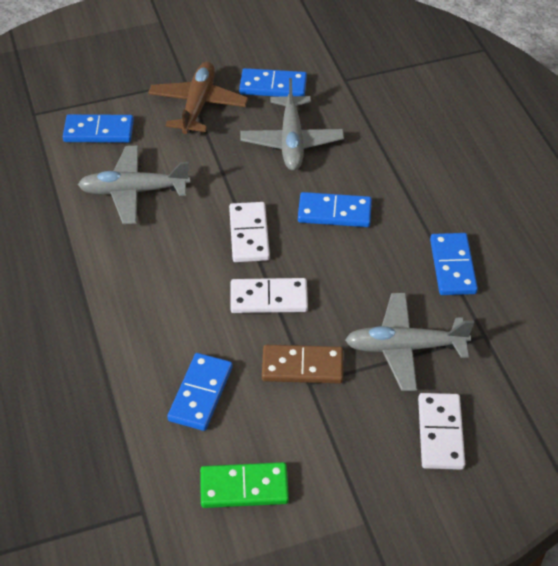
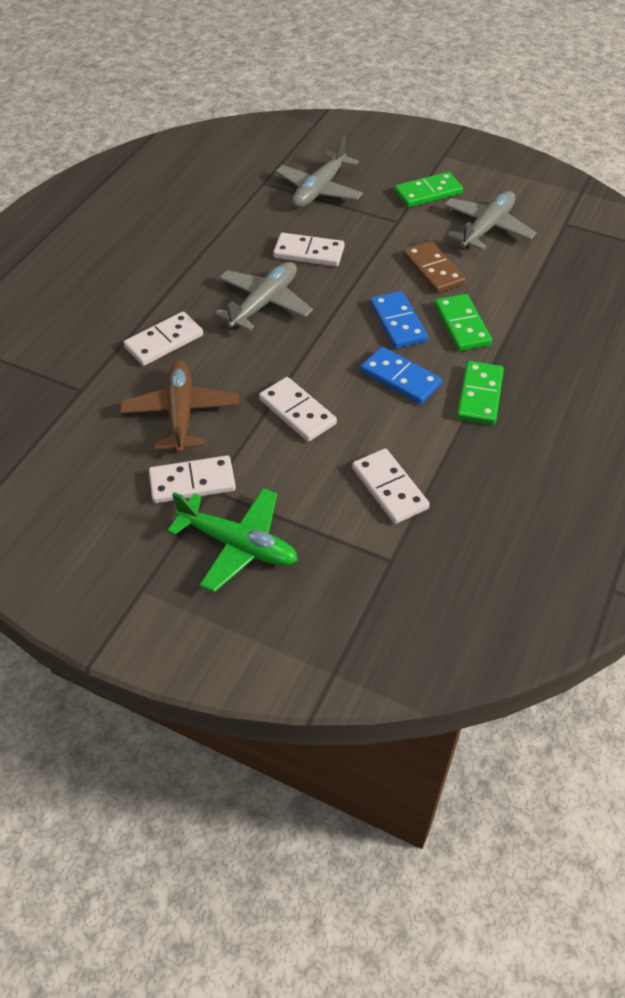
blue domino: [63,114,134,143] [167,353,233,431] [239,68,307,97] [298,192,372,227] [430,233,478,295] = 5 -> [360,347,442,404] [370,291,428,348] = 2
green domino: [200,462,289,508] = 1 -> [394,172,463,208] [435,294,492,351] [457,361,504,425] = 3
green plane: none = 0 -> [167,488,298,592] = 1
white domino: [229,202,270,262] [230,278,308,313] [418,393,465,470] = 3 -> [124,312,203,366] [149,455,236,503] [259,377,337,442] [273,233,345,267] [352,448,430,524] = 5

